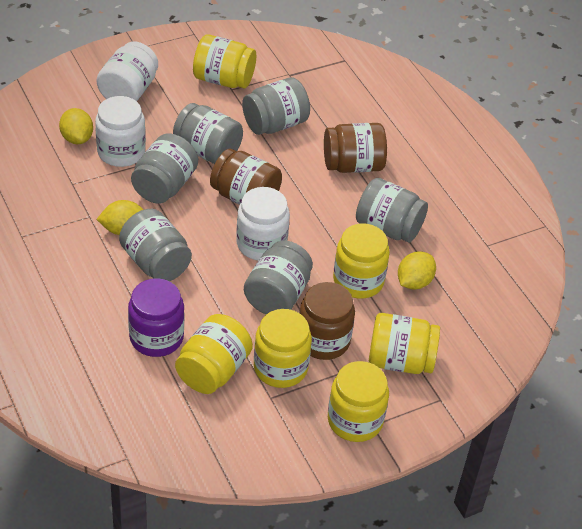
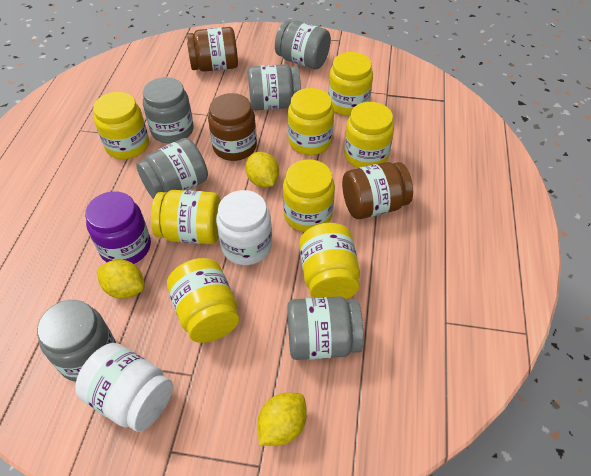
white jar: [95,96,146,167] [97,41,158,101] [236,187,290,261] = 3 -> [75,343,173,432] [216,190,272,265] = 2
yellow jar: [175,314,253,394] [193,34,256,88] [254,309,312,388] [328,361,389,442] [333,223,390,299] [369,313,440,374] = 6 -> [93,92,149,159] [151,190,221,244] [167,258,239,343] [283,159,335,232] [288,88,334,155] [299,223,360,299] [328,52,373,116] [344,102,394,168] = 8

